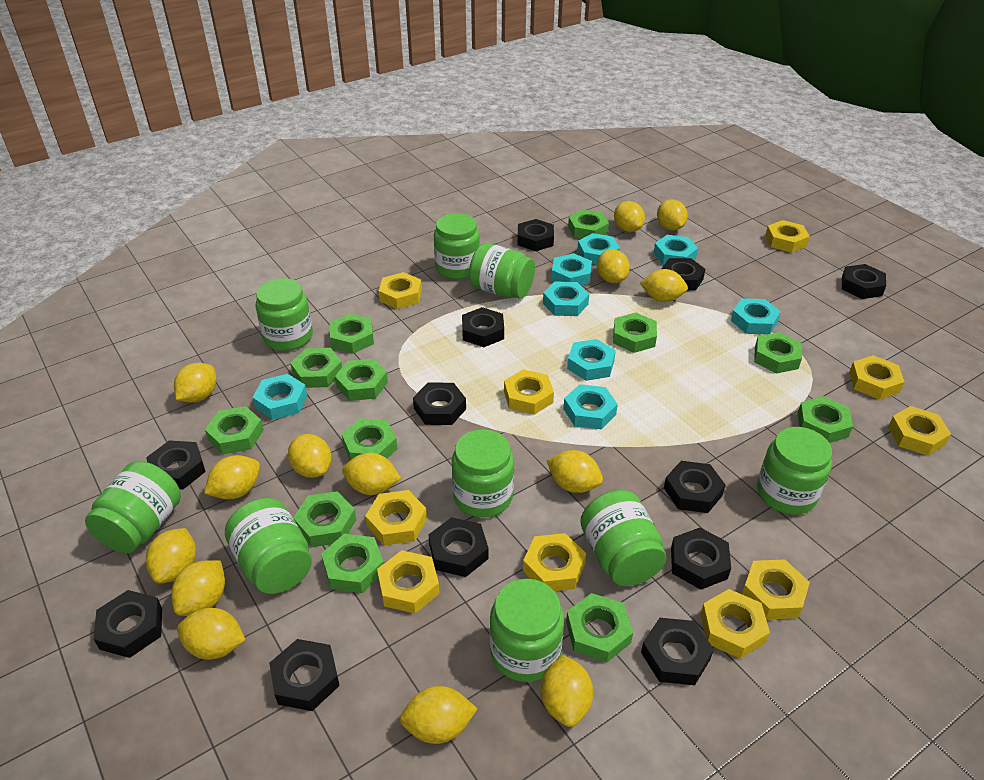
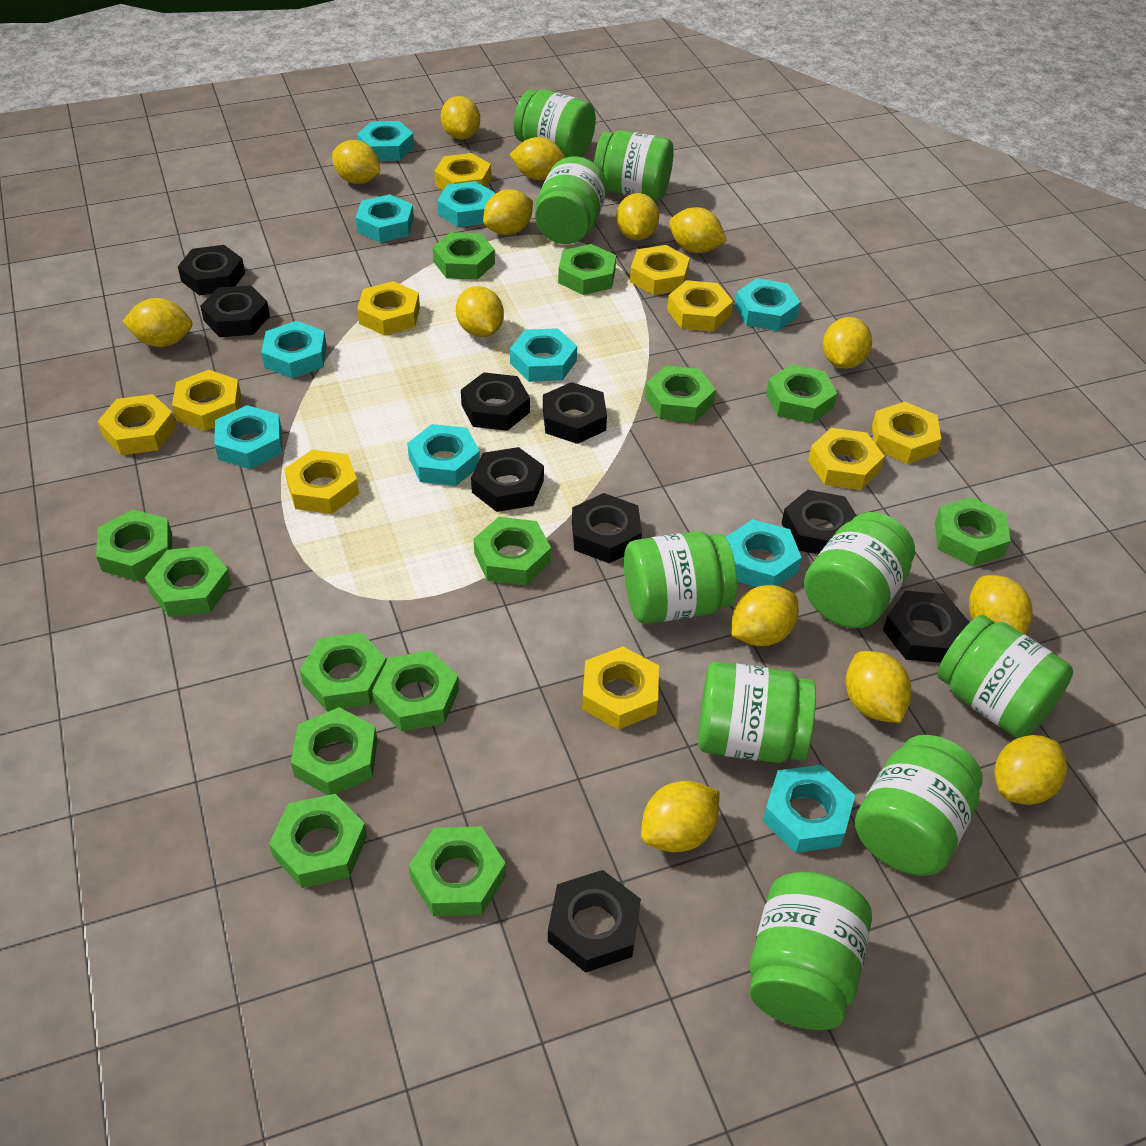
black nut: [93,590,162,658] [146,441,206,489] [269,639,340,711] [413,382,466,425] [428,517,489,577] [462,307,504,347] [517,219,554,251] [641,618,714,685] [661,258,705,291] [664,461,725,513] [671,528,731,590] [842,264,886,299] = 12 -> [178,245,245,296] [200,285,270,337] [461,372,530,431] [471,447,544,512] [543,382,607,444] [548,870,641,973] [572,493,642,563] [781,490,857,554] [883,591,970,663] = 9
green nut: [205,406,264,454] [291,348,342,388] [293,491,356,547] [321,534,384,593] [330,313,374,354] [335,359,388,401] [342,418,397,460] [566,593,633,663] [568,210,609,239] [613,313,657,353] [754,332,802,374] [798,396,853,443] = 12 -> [96,509,172,581] [145,546,232,617] [269,794,367,888] [291,707,377,795] [300,632,386,711] [372,650,459,732] [409,826,506,916] [432,232,495,280] [474,517,551,585] [558,244,616,295] [645,365,716,423] [766,364,837,424] [935,497,1011,566] = 13
turquoise nut: [253,374,307,420] [543,281,589,316] [551,253,592,286] [563,384,618,429] [567,339,616,381] [577,233,620,265] [654,235,698,265] [731,298,781,334] = 8 -> [214,405,282,469] [261,321,327,378] [356,194,414,243] [357,121,414,161] [407,424,480,486] [437,181,495,227] [510,328,577,382] [726,519,802,587] [735,278,801,331] [763,765,855,853] = 10

